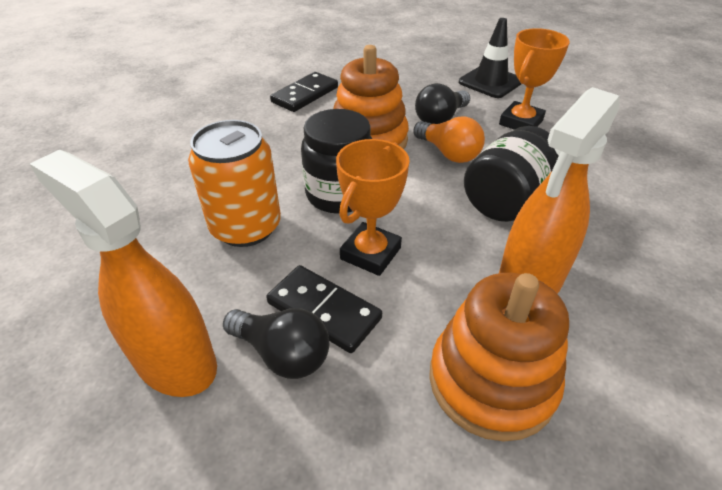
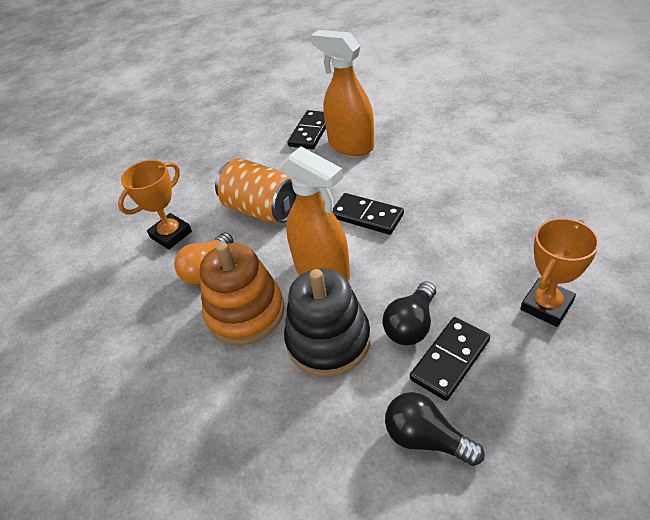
black domino: [266,265,382,353] [270,72,338,112] = 2 -> [288,110,326,149] [332,193,404,235] [410,317,490,401] = 3
black jar: [301,109,372,214] [464,126,559,222] = 2 -> none = 0
black stacking toy: none = 0 -> [284,268,371,377] = 1
black traffic cone: [459,18,521,98] = 1 -> none = 0
orange stacking toy: [333,45,409,149] [429,273,569,442] = 2 -> [200,242,284,345] = 1

